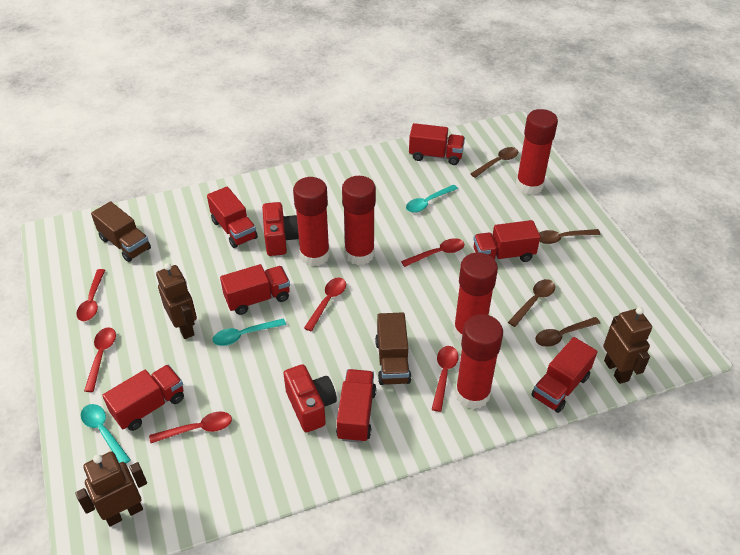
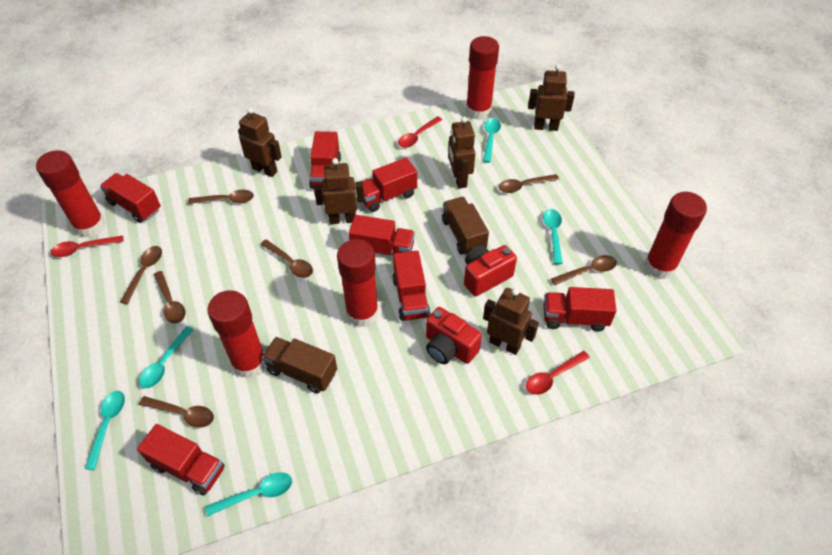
brown robot: [75,451,147,526] [156,263,197,339] [603,307,652,384] = 3 -> [238,108,282,177] [314,158,364,224] [448,117,475,189] [483,288,539,355] [528,64,575,131] = 5
brown spoon: [471,147,518,178] [508,279,555,327] [535,317,600,347] [539,229,600,244] = 4 -> [120,246,162,304] [139,396,214,428] [154,271,185,324] [188,190,254,204] [260,239,313,278] [498,174,559,193] [551,255,617,285] = 7
red spoon: [76,269,105,321] [84,327,116,392] [149,412,232,444] [304,278,346,331] [401,238,464,267] [431,346,459,412] = 6 -> [51,236,124,257] [398,116,443,148] [526,351,590,395] = 3
turquoise spoon: [81,404,131,464] [213,318,286,346] [406,185,458,213] = 3 -> [85,391,125,470] [139,326,194,388] [205,472,292,516] [483,118,501,163] [543,209,563,264] = 5

